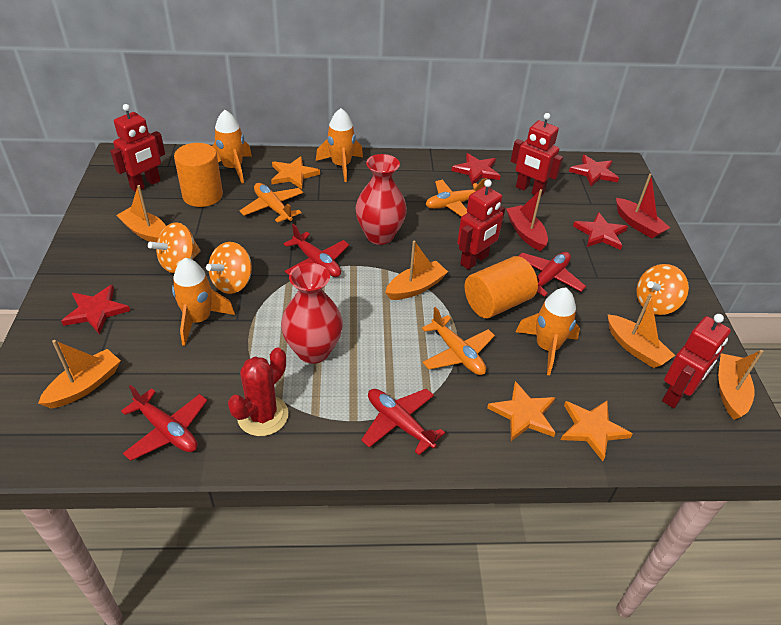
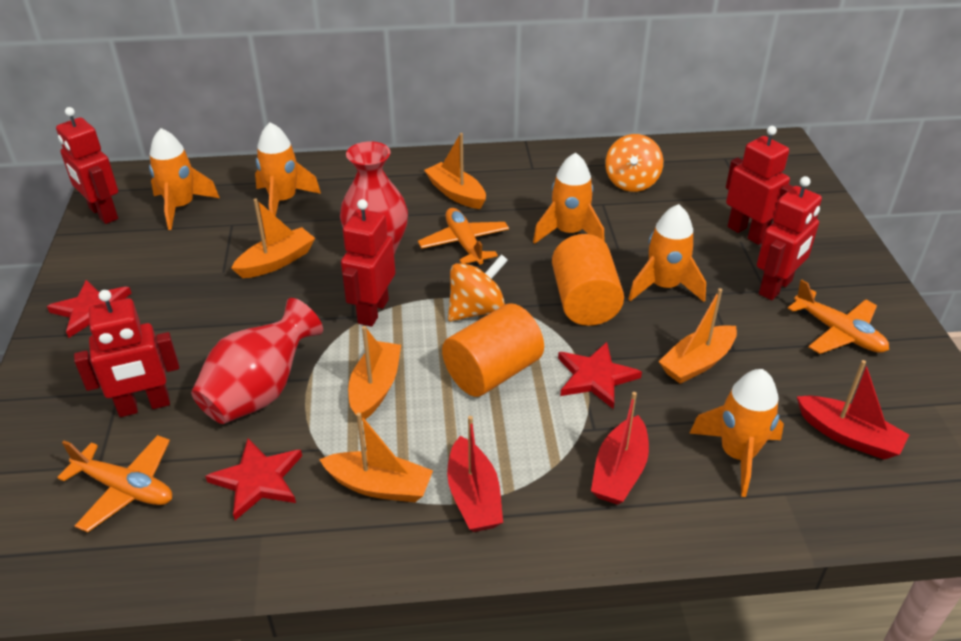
orange rocket: [172,258,235,346] [212,110,252,183] [316,108,363,182] [516,288,580,375] = 4 -> [149,128,220,230] [255,122,321,216] [533,152,605,244] [629,204,706,302] [689,369,784,497] = 5
orange spinning top: [148,222,200,273] [206,242,252,294] [636,264,689,315] = 3 -> [448,254,508,322] [605,134,663,192] = 2
orange star: [271,156,320,189] [487,381,556,441] [561,400,633,461] = 3 -> none = 0
red boat: [506,189,548,251] [616,173,670,238] = 2 -> [447,416,503,532] [591,392,649,505] [797,360,909,460] = 3
red cactus: [228,348,288,436] = 1 -> none = 0
red plane: [121,385,207,461] [284,224,349,277] [361,389,445,455] [519,252,586,296] = 4 -> none = 0
red robot: [110,104,165,192] [457,179,505,270] [511,113,563,196] [662,314,731,408] = 4 -> [56,107,118,224] [74,290,179,417] [341,199,395,327] [726,126,793,245] [757,176,822,300] = 5
red star: [61,285,130,334] [451,153,501,185] [569,155,619,186] [573,212,628,250] = 4 -> [47,280,131,338] [205,438,302,520] [558,342,642,409] = 3

